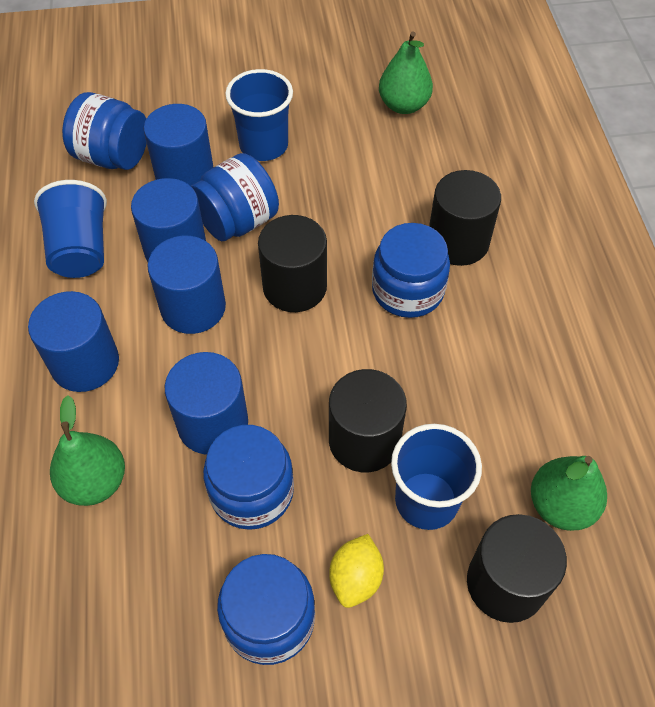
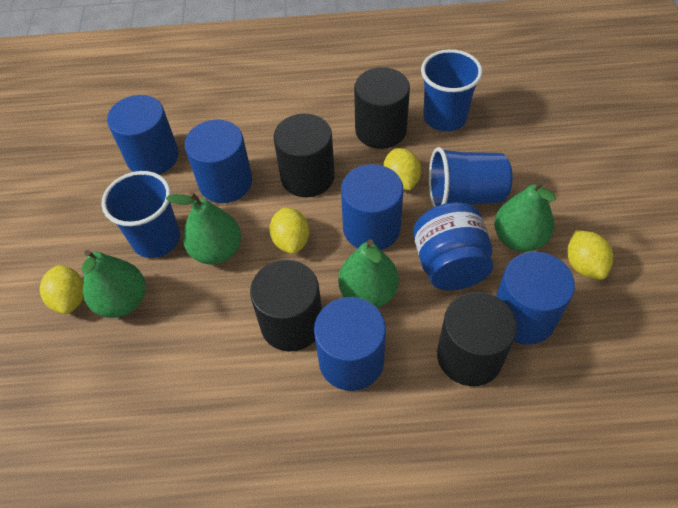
blue jar: [62,92,147,170] [191,153,279,242] [203,425,294,530] [217,554,315,665] [372,223,450,318] = 5 -> [413,202,493,290] = 1
green pear: [50,395,125,506] [379,31,433,114] [531,456,607,531] = 3 -> [81,250,145,318] [166,192,241,264] [338,239,399,308] [494,180,556,252] = 4
yellow lemon: [329,534,384,608] = 1 -> [40,265,84,314] [269,207,309,254] [383,148,421,190] [567,230,613,280] = 4

